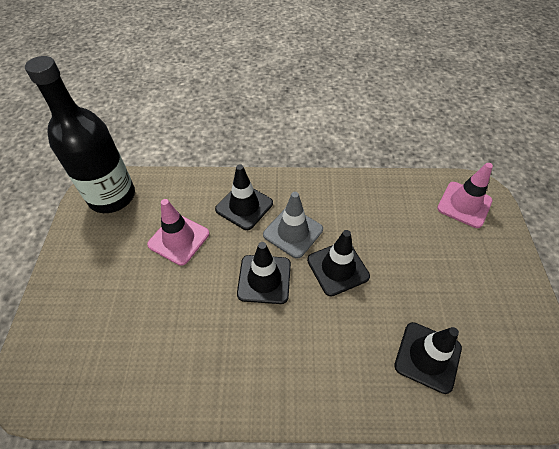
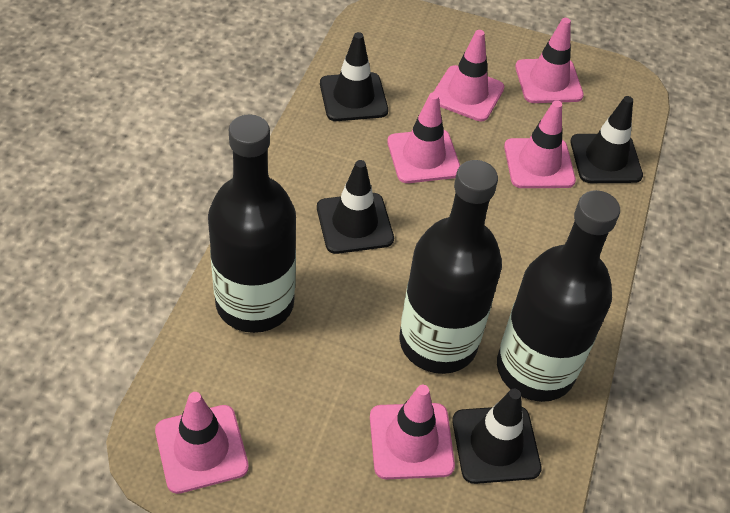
black bottle: [25,56,135,213] = 1 -> [208,114,296,333] [399,160,502,374] [497,190,620,402] = 3
grey traffic cone: [263,192,323,259] = 1 -> none = 0
pink traffic cone: [147,199,209,266] [437,163,493,228] = 2 -> [155,392,249,494] [370,385,455,479] [387,92,460,183] [434,30,504,121] [504,100,576,188] [515,18,584,103] = 6

